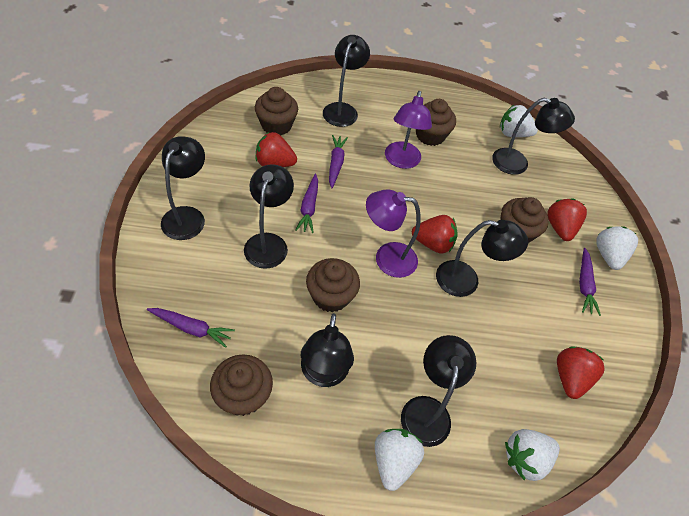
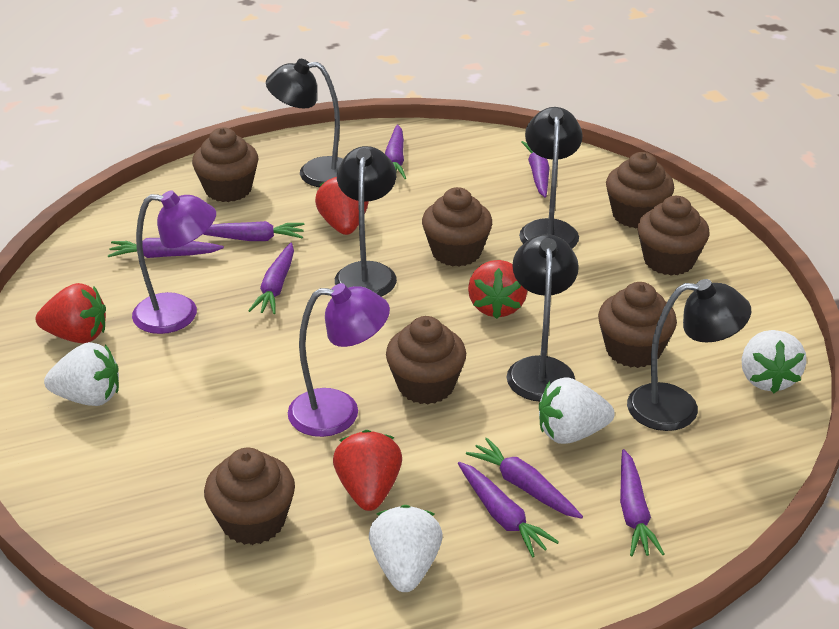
black lamp: [161,136,205,240] [244,164,294,269] [301,313,354,387] [323,35,370,127] [401,335,476,447] [436,220,528,297] [492,98,575,175] = 7 -> [266,59,343,187] [335,146,397,297] [507,234,579,402] [519,107,583,249] [627,279,752,431] = 5
brown cupcake: [210,354,273,416] [255,87,298,135] [306,258,360,312] [416,99,456,146] [500,197,549,243] = 5 -> [192,128,259,202] [204,448,295,545] [386,316,466,404] [422,187,492,267] [598,282,677,368] [606,152,674,228] [638,196,710,275] = 7
purple carrot: [147,308,235,348] [295,173,318,233] [329,135,348,188] [579,248,601,316] = 4 -> [108,238,224,258] [203,221,305,241] [248,243,294,314] [385,125,406,179] [458,462,559,557] [466,438,583,519] [521,141,550,198] [620,449,664,556] = 8

